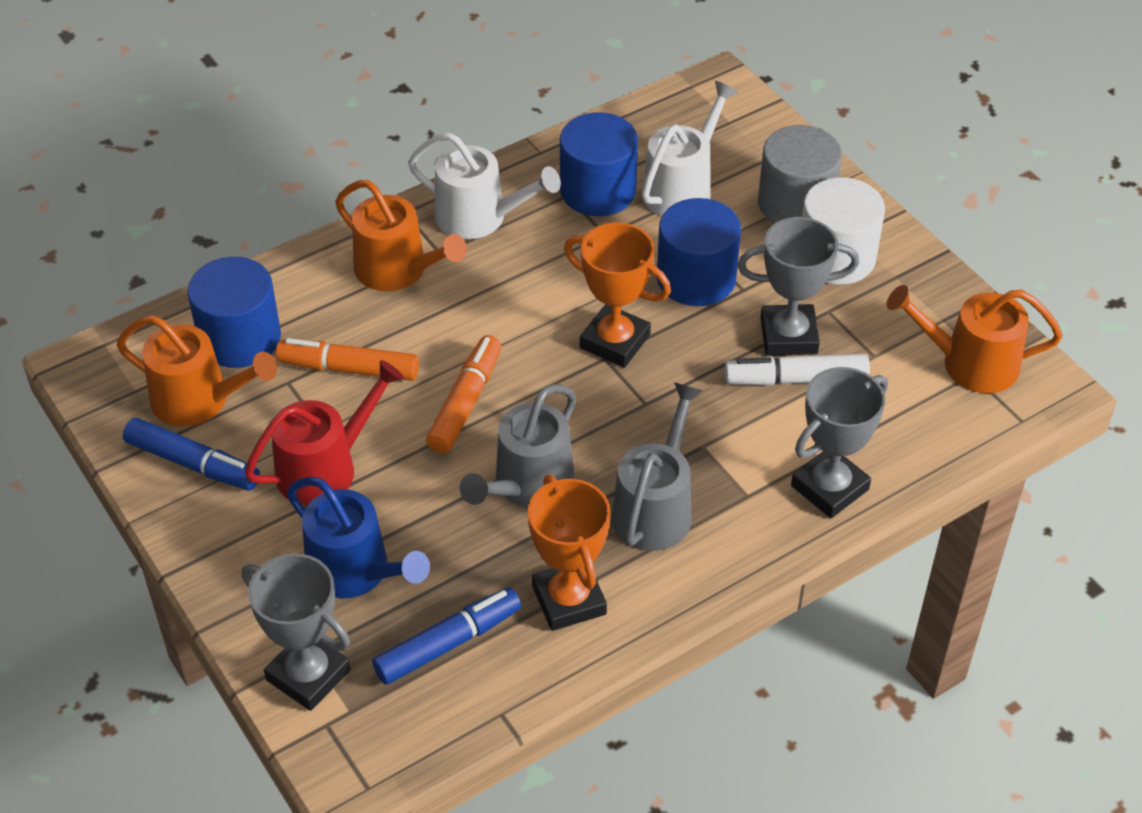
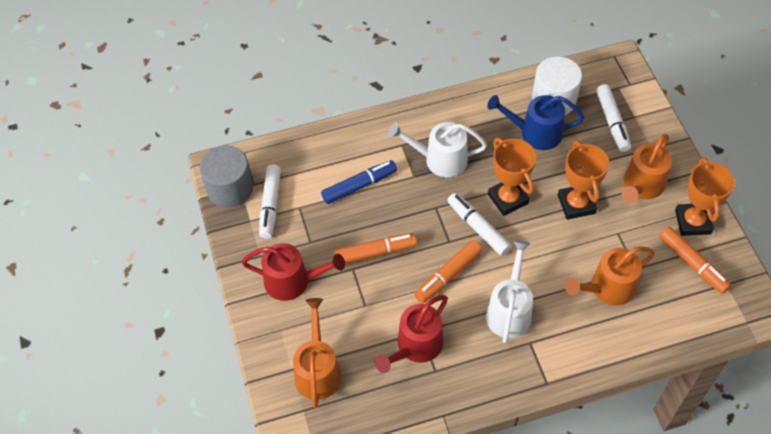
blue cylinder: [187,257,281,368] [560,112,638,216] [657,198,741,306] = 3 -> none = 0
blue marker: [123,418,260,491] [372,588,521,685] = 2 -> [321,160,397,204] = 1
grey trophy: [242,553,351,711] [738,217,859,355] [791,367,888,518] = 3 -> none = 0
grey watering can: [460,384,576,508] [612,382,703,551] = 2 -> none = 0
orange marker: [276,338,419,381] [426,335,501,453] = 2 -> [334,233,417,264] [415,240,482,304] [659,227,731,294] = 3
orange trophy: [528,475,611,631] [564,222,671,367] = 2 -> [488,138,536,216] [558,140,609,220] [675,157,735,236] = 3
red watering can: [245,360,404,505] = 1 -> [241,243,345,301] [375,295,448,373] = 2
white marker: [725,354,870,386] = 1 -> [259,165,281,239] [447,193,512,256] [596,84,631,152] = 3

